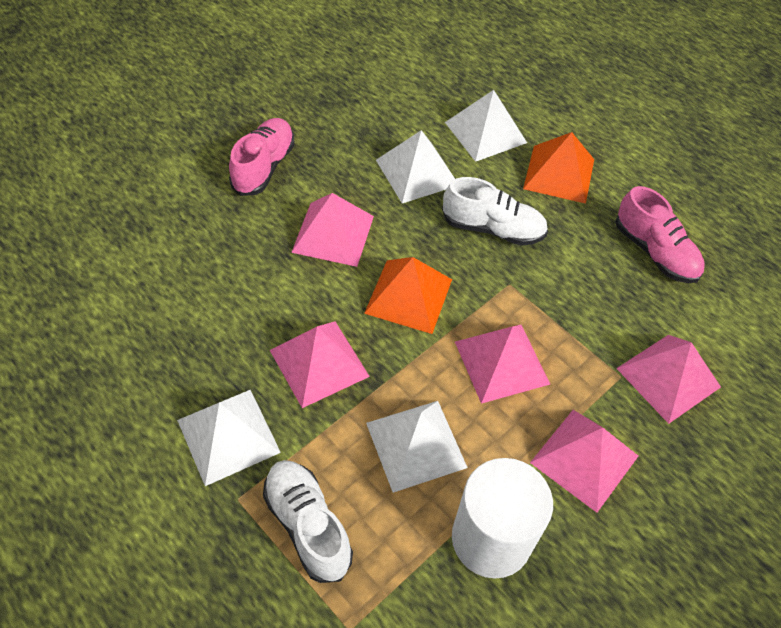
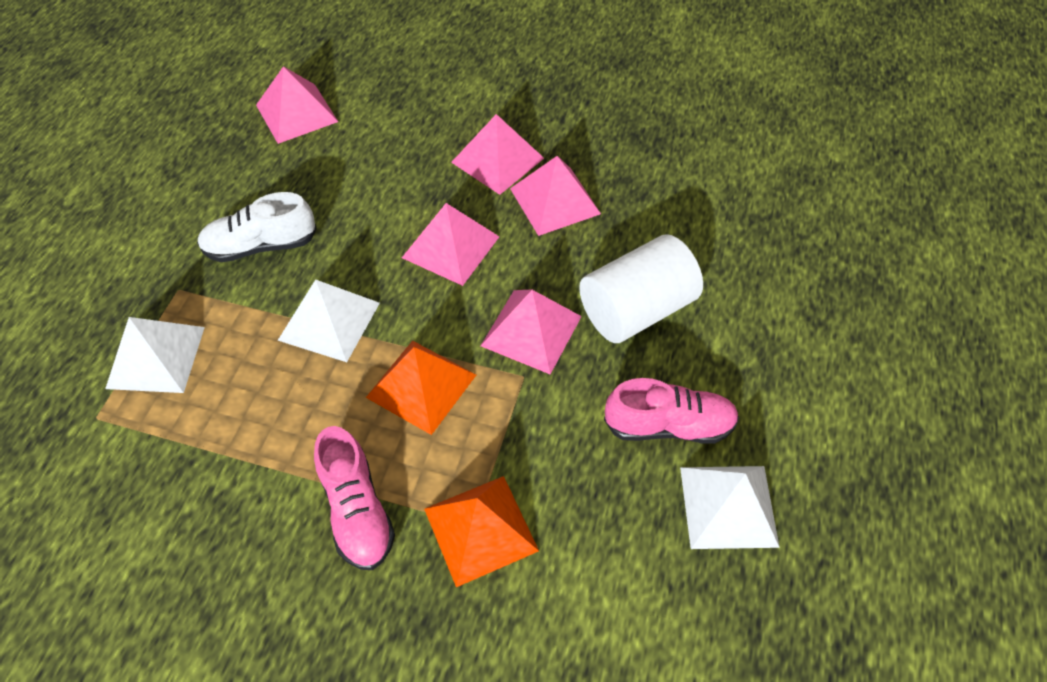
white pyramid: [177,390,281,486] [366,401,468,493] [376,130,455,203] [445,90,527,162] = 4 -> [105,317,205,393] [278,280,380,362] [680,466,780,549] = 3
white shoe: [263,460,353,583] [442,177,548,246] = 2 -> [197,192,317,262] = 1

